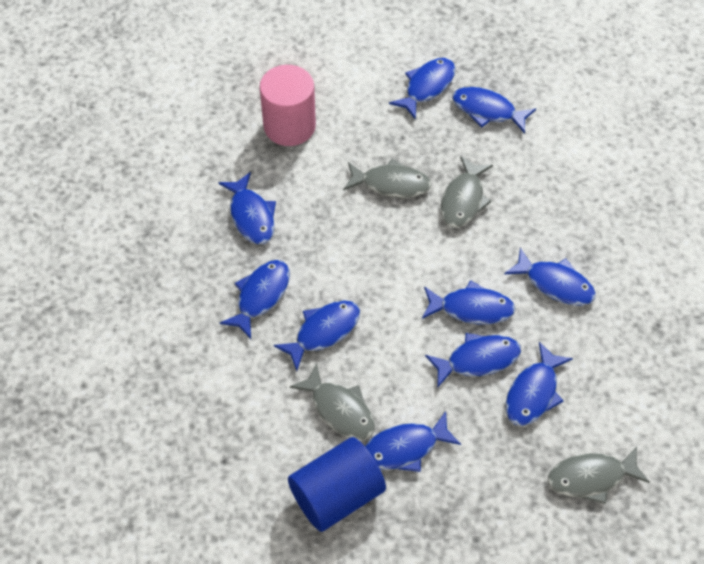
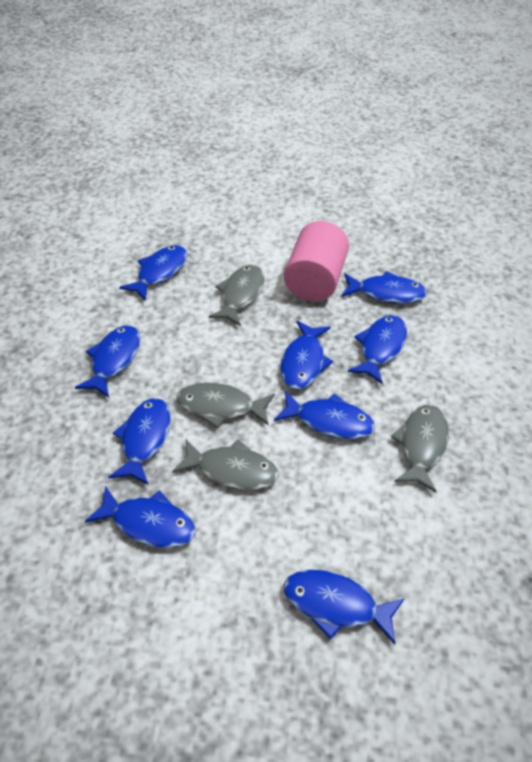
blue cylinder: [288,437,386,532] = 1 -> none = 0
blue fish: [218,172,276,245] [220,260,290,339] [274,300,360,371] [365,411,461,472] [389,58,456,120] [422,280,515,324] [425,333,521,388] [452,87,536,134] [504,247,596,305] [505,342,573,426] = 10 -> [75,325,140,397] [85,486,196,548] [108,398,171,485] [119,245,187,301] [274,391,375,439] [280,321,333,390] [284,570,405,644] [341,271,427,304] [348,315,407,384] = 9

